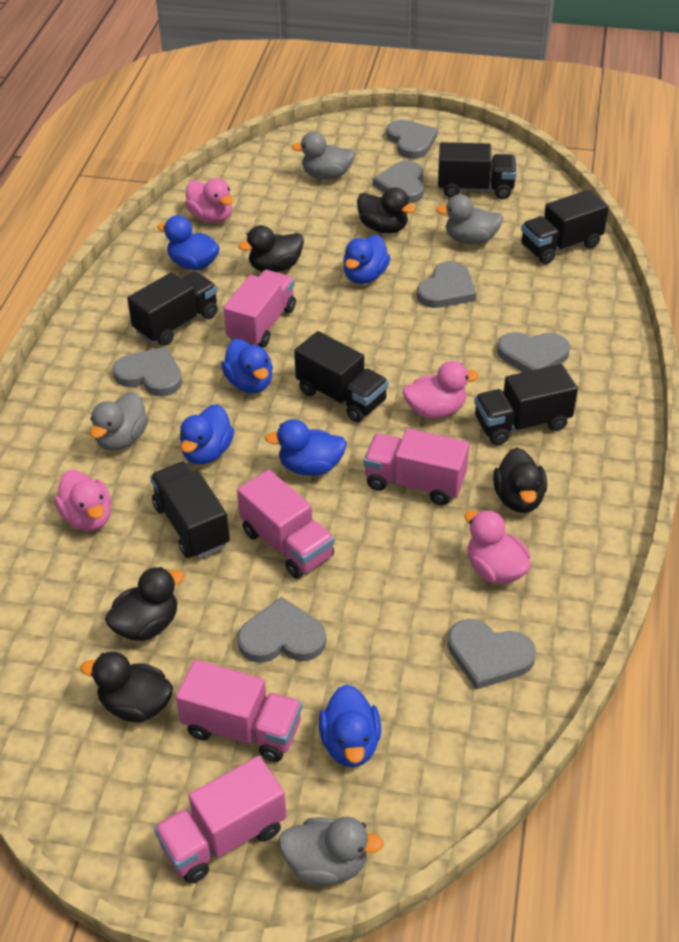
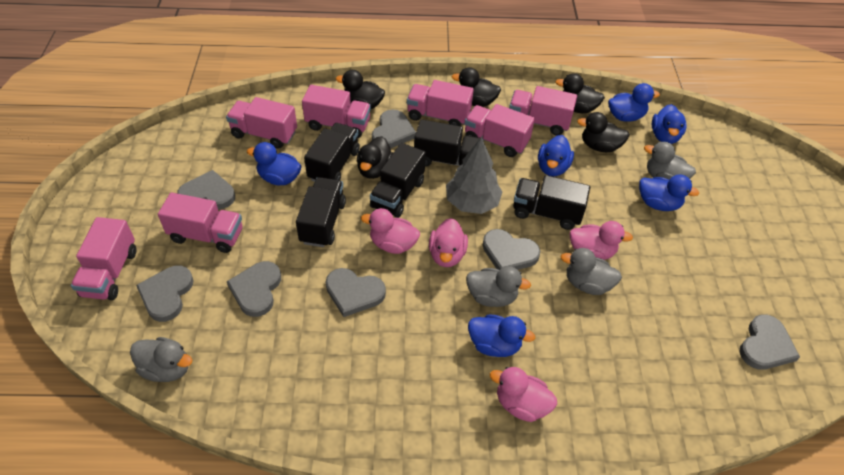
black truck: [127,271,218,346] [150,462,230,559] [294,331,388,422] [438,142,517,199] [474,364,578,445] [521,190,609,264] = 6 -> [296,177,346,247] [304,123,360,182] [370,143,426,218] [414,119,483,167] [513,175,590,230] = 5
grey tree: none = 0 -> [446,137,503,214] = 1
pink truck: [154,756,287,884] [176,660,302,762] [223,270,296,348] [237,470,334,579] [364,428,469,505] = 5 -> [71,217,137,300] [158,192,242,253] [226,97,297,149] [302,85,371,138] [407,80,474,126] [465,104,535,157] [509,86,577,135] = 7

